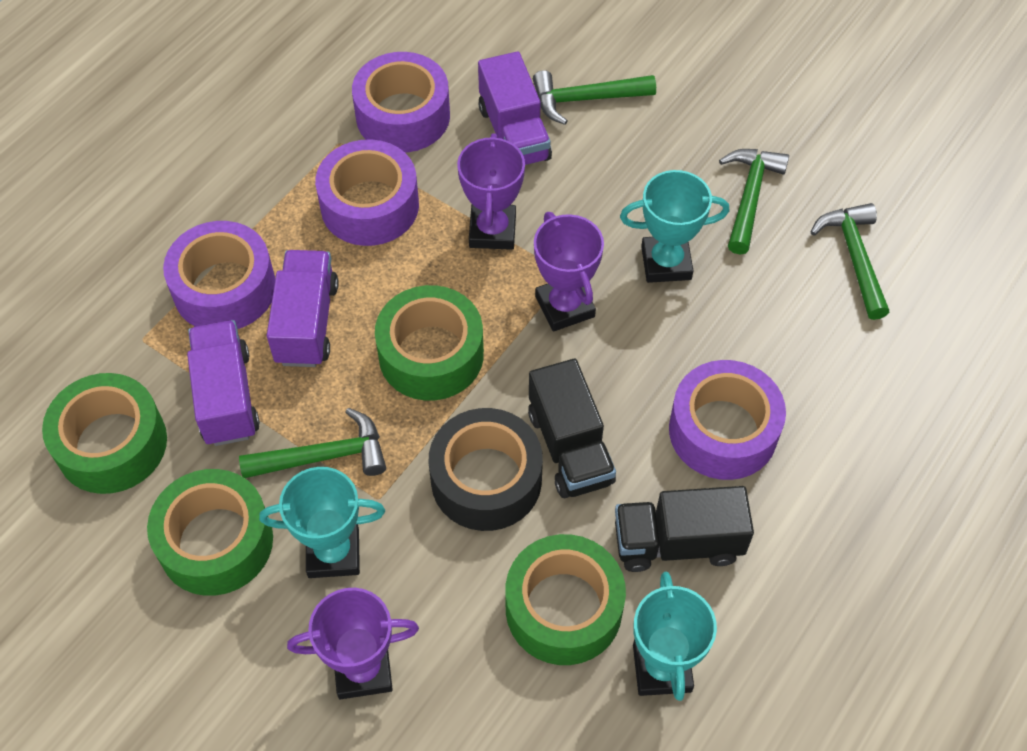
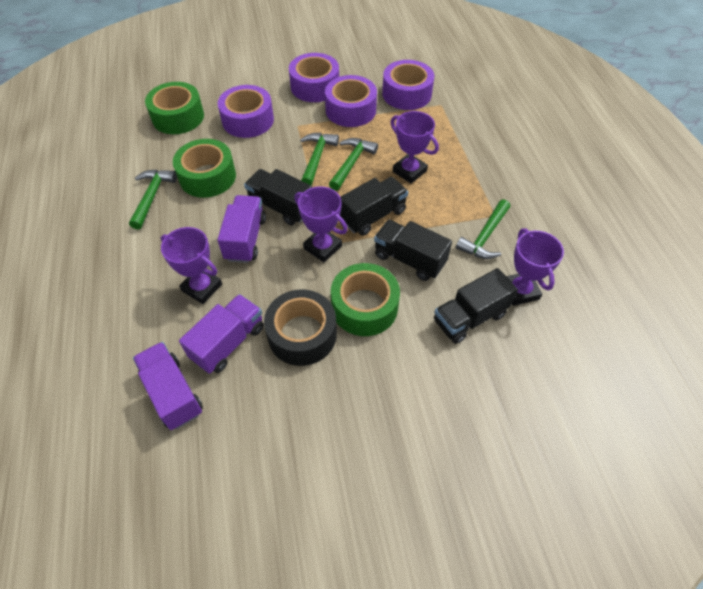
black truck: [528,359,616,498] [615,486,754,572] = 2 -> [244,169,312,225] [340,177,408,236] [374,220,452,281] [434,268,518,344] = 4
green tape: [42,373,167,494] [147,469,273,596] [375,285,484,400] [505,534,626,665] = 4 -> [145,82,204,134] [173,139,236,198] [331,263,400,336] = 3
purple trophy: [287,588,419,699] [457,133,525,250] [534,212,604,331] = 3 -> [161,227,222,304] [294,186,348,262] [390,111,439,184] [506,228,564,306] = 4
turquoise trophy: [259,467,385,578] [620,170,729,283] [633,572,717,701] = 3 -> none = 0

